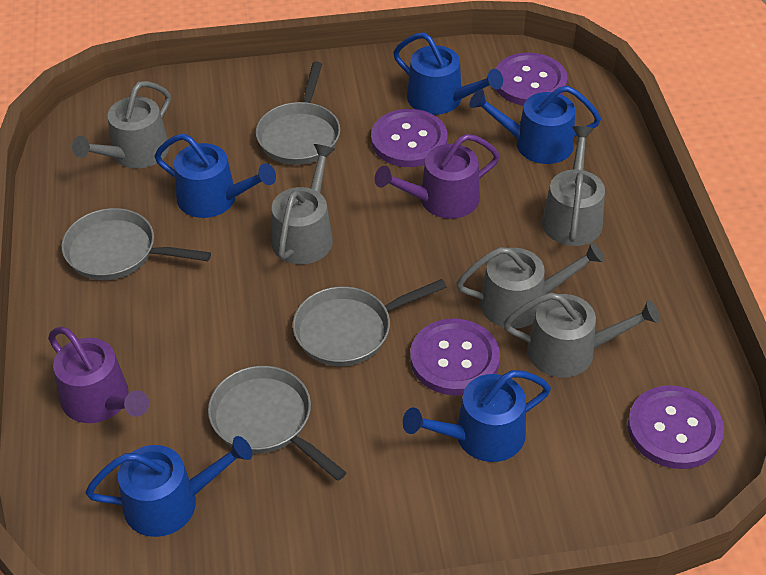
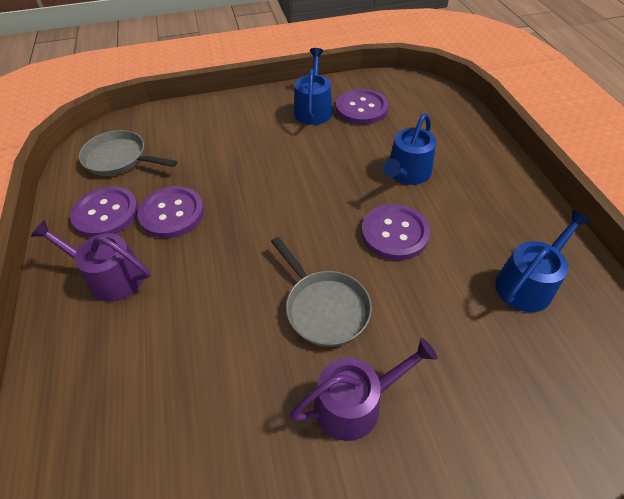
blue watering can: [85,436,253,537] [154,134,276,218] [393,32,503,115] [403,370,551,462] [469,86,601,164] = 5 -> [294,48,333,125] [383,113,436,185] [495,210,591,312] = 3
grey pan: [62,208,211,280] [208,366,347,481] [256,61,340,165] [293,279,446,366] = 4 -> [79,130,177,176] [271,237,372,347] = 2
grey watering can: [72,81,171,168] [272,144,335,264] [456,242,604,328] [503,292,660,378] [542,126,605,246] = 5 -> none = 0

